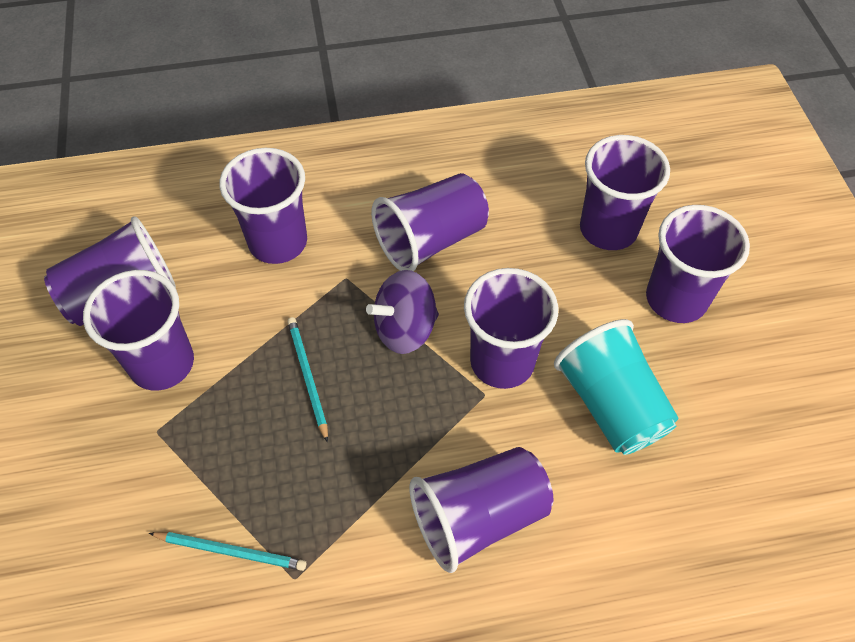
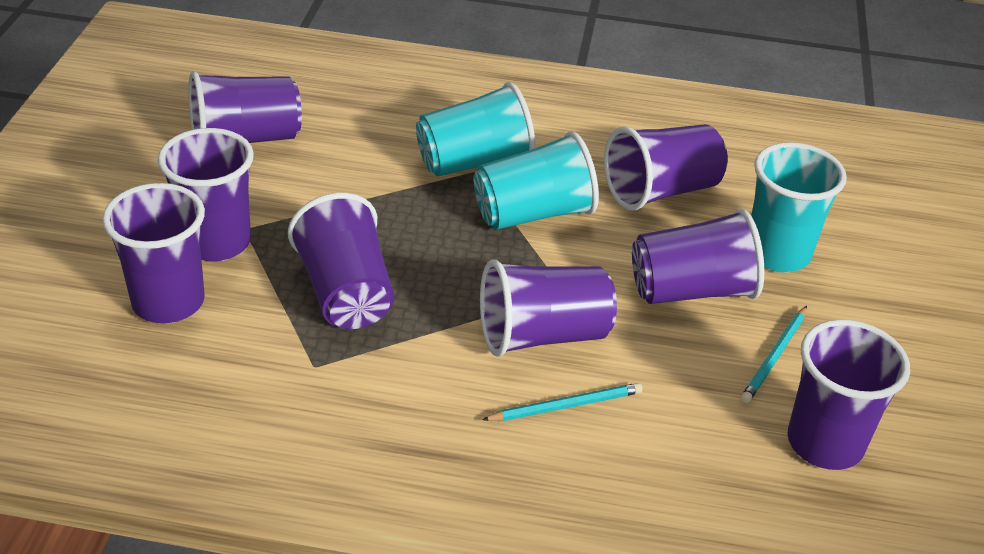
purple spinning top: [366,270,439,354] = 1 -> none = 0
turquoise cup: [554,319,678,455] = 1 -> [416,82,535,177] [473,131,599,230] [751,142,847,272] = 3

